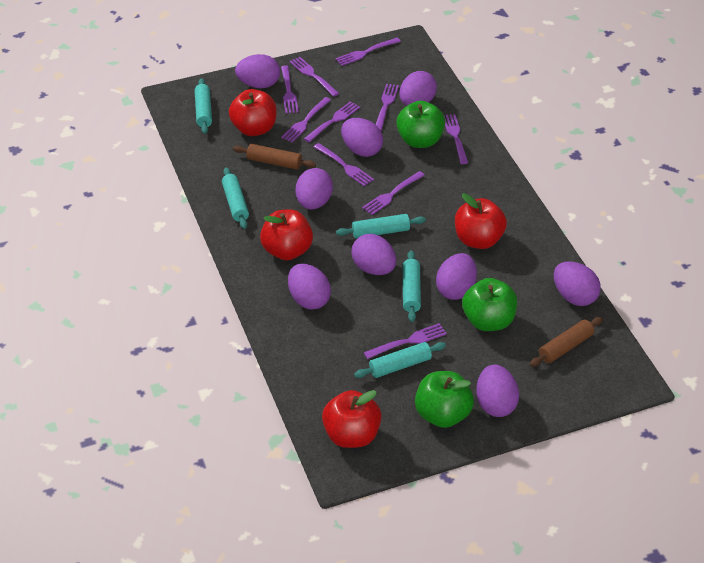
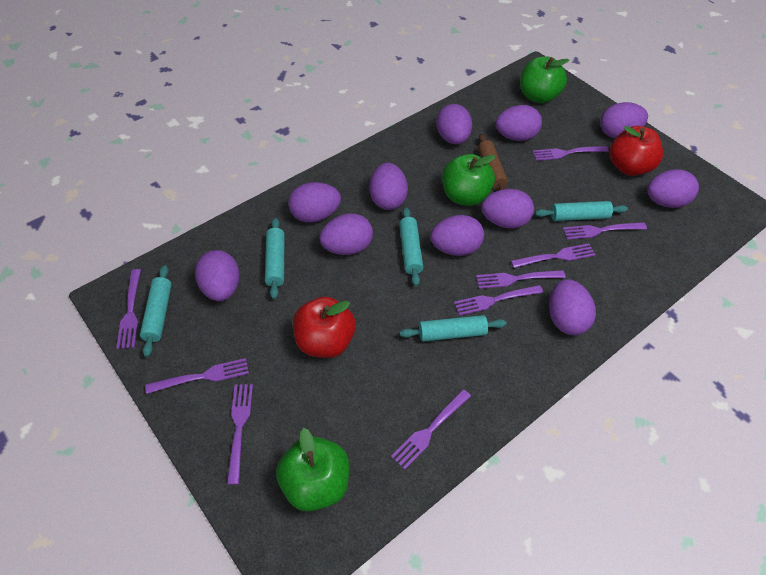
brown rolling pin: [233,144,316,170] [530,317,603,367] = 2 -> [478,134,508,190] = 1
purple egg: [235,54,280,88] [288,264,331,309] [296,168,333,210] [341,118,383,157] [351,234,396,275] [399,71,437,106] [436,253,477,300] [476,365,519,417] [554,261,601,306] = 9 -> [195,250,240,301] [288,182,341,223] [319,213,373,255] [369,163,408,210] [430,215,484,256] [436,104,472,144] [481,189,534,229] [495,105,542,141] [549,279,596,335] [600,102,648,138] [647,169,699,208] = 11
purple fork: [281,65,299,113] [281,97,331,143] [290,57,339,97] [304,101,360,142] [314,143,374,186] [335,38,401,66] [362,171,425,215] [364,323,447,359] [375,84,399,131] [444,114,468,164] = 10 -> [116,269,141,349] [145,358,249,394] [227,384,253,485] [391,389,471,470] [454,285,543,316] [476,270,566,289] [511,243,595,268] [532,146,609,161] [563,222,647,240] = 9
red apple: [229,89,277,136] [260,209,313,260] [322,390,382,448] [455,193,507,249] = 4 -> [293,297,356,358] [610,126,663,176] = 2

